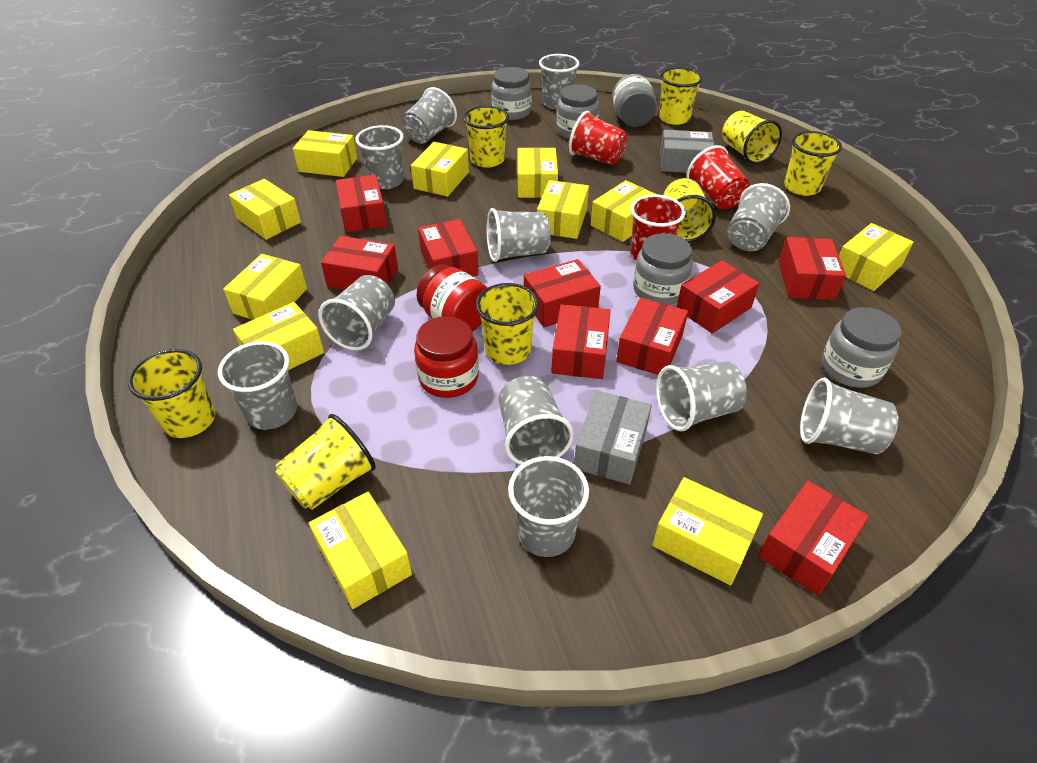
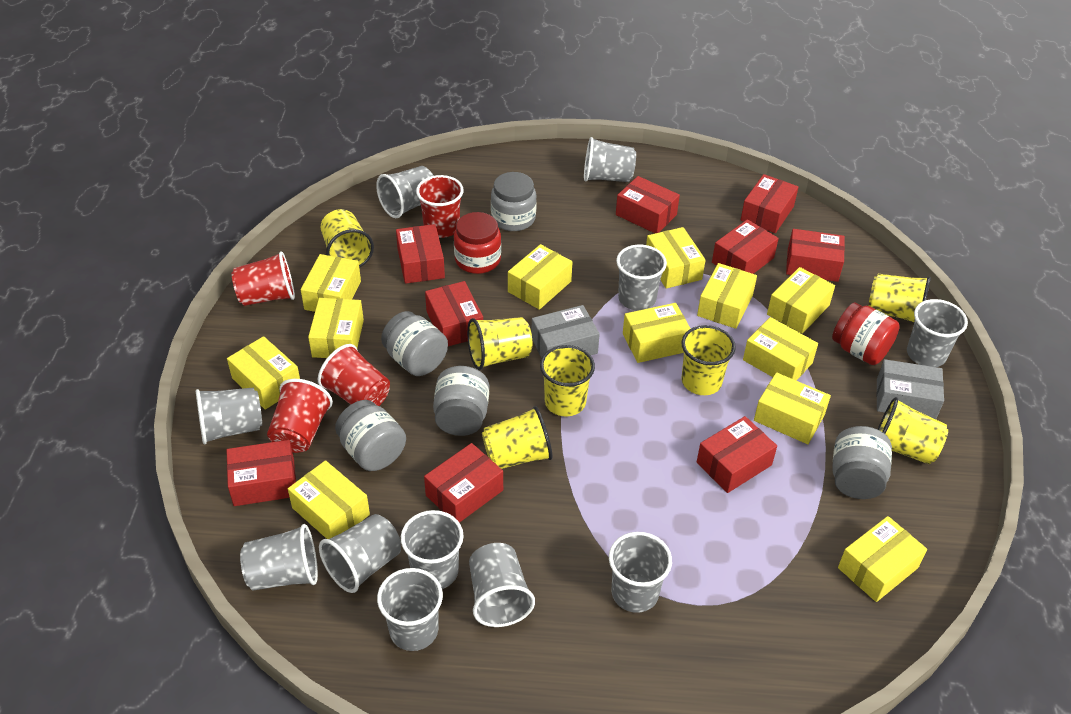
red cup: [569,111,627,165] [630,194,686,261] [686,145,750,210] = 3 -> [232,251,295,306] [267,379,333,453] [318,344,390,406] [416,175,464,238] = 4
yellow box: [223,254,307,320] [229,179,301,240] [233,302,324,370] [293,130,357,177] [309,492,412,609] [411,142,469,197] [517,147,558,198] [537,180,589,239] [591,180,657,242] [653,477,763,585] [839,223,913,291] = 11 -> [227,336,300,410] [288,460,370,539] [301,254,361,312] [308,298,364,358] [508,244,572,310] [623,303,691,363] [646,227,706,289] [697,263,757,329] [743,317,818,381] [754,372,831,444] [767,267,835,334] [838,516,927,602] = 12
yellow cup: [128,349,216,438] [275,414,376,510] [463,106,509,168] [476,283,539,365] [659,67,703,125] [664,178,716,242] [722,111,782,164] [784,131,842,196] = 8 -> [320,209,374,268] [467,317,532,370] [482,406,552,469] [540,345,595,416] [682,325,736,395] [868,274,931,322] [878,397,948,464] = 7

